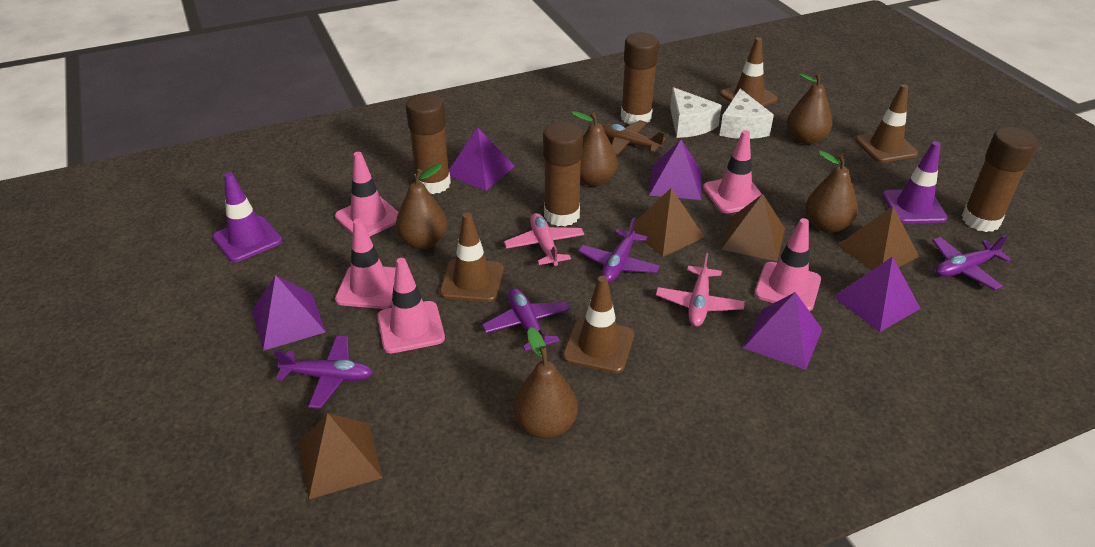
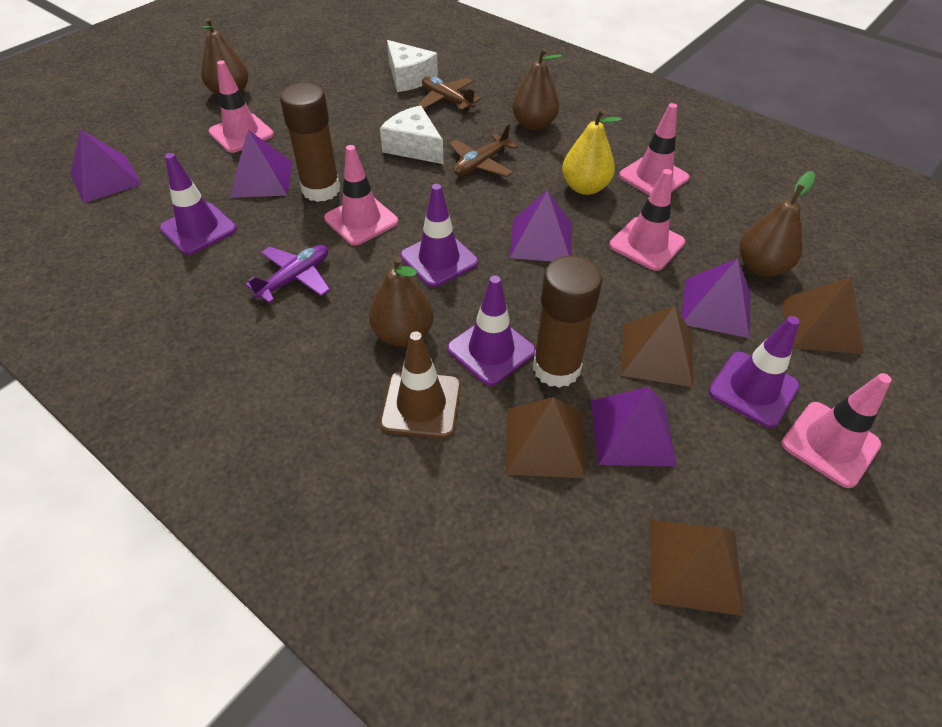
brown glue stick: [406,93,451,194] [543,122,583,226] [621,33,659,125] [962,127,1037,232] = 4 -> [280,83,340,202] [533,256,602,388] = 2
brown pear: [395,164,447,249] [513,327,578,439] [571,111,618,186] [787,72,833,145] [805,150,858,233] = 5 -> [201,17,248,96] [369,256,433,347] [512,48,562,131] [740,171,815,277] = 4
brown plane: [602,120,666,156] = 1 -> [418,76,481,111] [449,124,518,177] = 2
brown traffic cone: [440,213,504,302] [563,276,634,373] [720,37,777,107] [855,84,918,163] = 4 -> [380,331,461,438] = 1
pink plane: [504,213,584,266] [656,253,745,327] = 2 -> none = 0
purple plane: [274,336,373,409] [482,288,570,351] [578,217,660,283] [932,235,1011,290] = 4 -> [245,245,330,303] = 1
purple traffic cone: [213,172,282,262] [882,141,948,224] = 2 -> [160,153,237,255] [400,184,478,287] [447,275,536,386] [709,316,800,428] = 4
yellow pear: none = 0 -> [562,109,622,195] = 1

